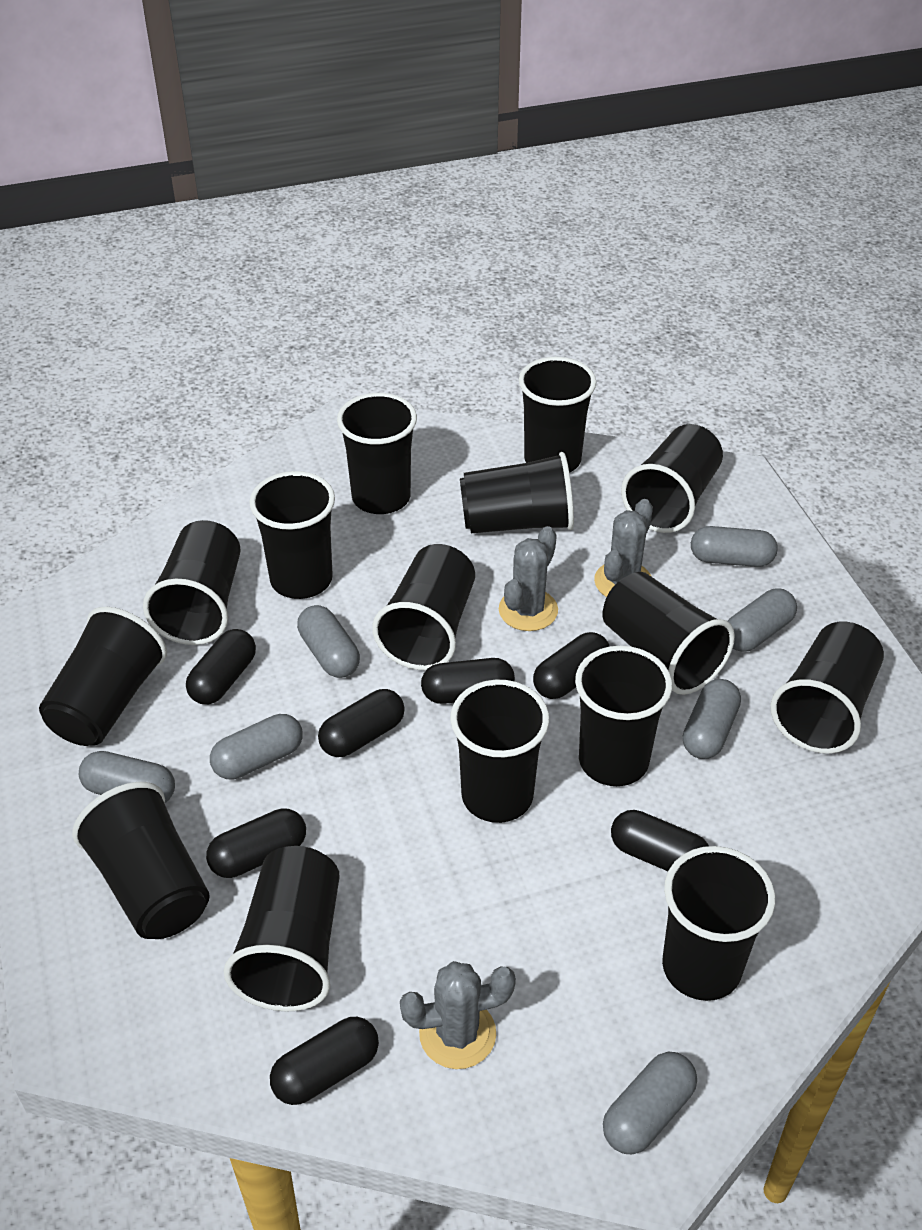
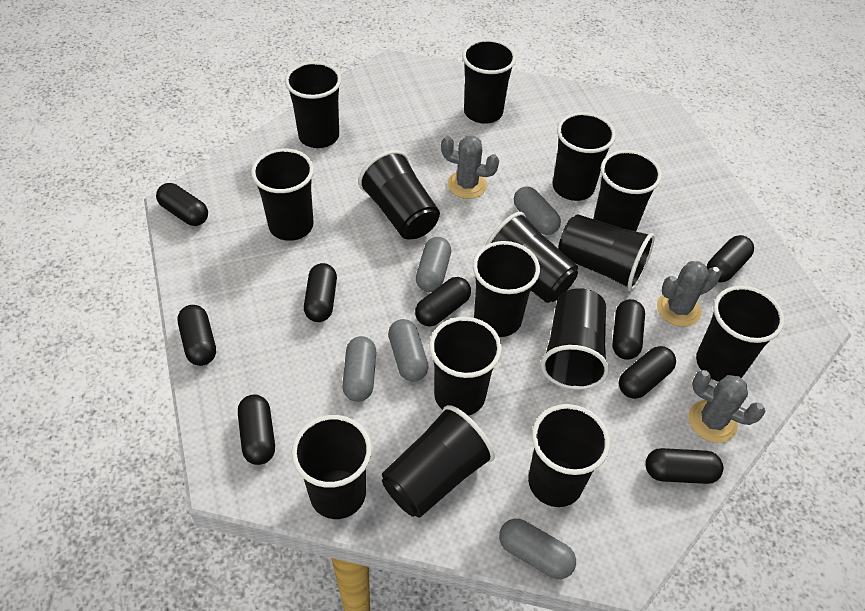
black capsule: [186,629,256,704] [206,808,306,878] [270,1017,379,1105] [318,689,405,757] [421,658,515,704] [533,632,609,699] [611,810,709,871] = 7 -> [156,183,208,226] [177,305,216,366] [238,395,275,465] [304,263,337,322] [415,277,471,326] [612,299,645,360] [619,346,676,399] [645,448,723,484] [707,235,754,282] = 9
grey capsule: [79,751,175,803] [210,714,303,780] [297,605,360,678] [603,1052,697,1154] [683,679,741,759] [691,526,778,567] [728,588,797,652] = 7 -> [342,336,376,402] [388,319,429,382] [416,237,451,292] [499,519,576,579] [514,186,561,235] = 5

